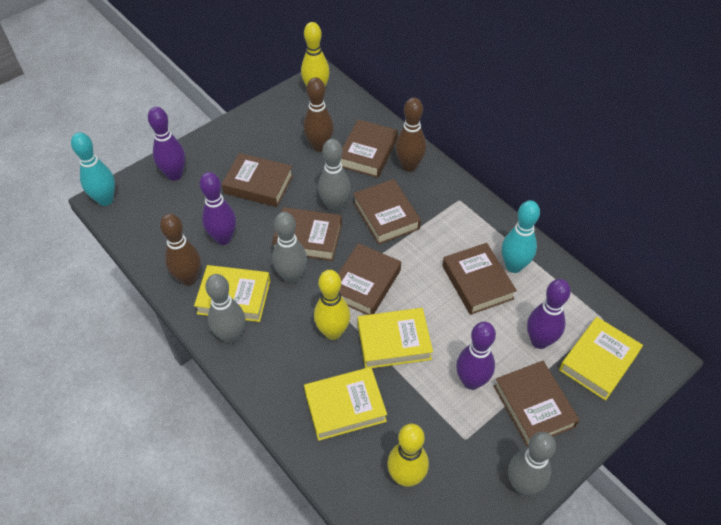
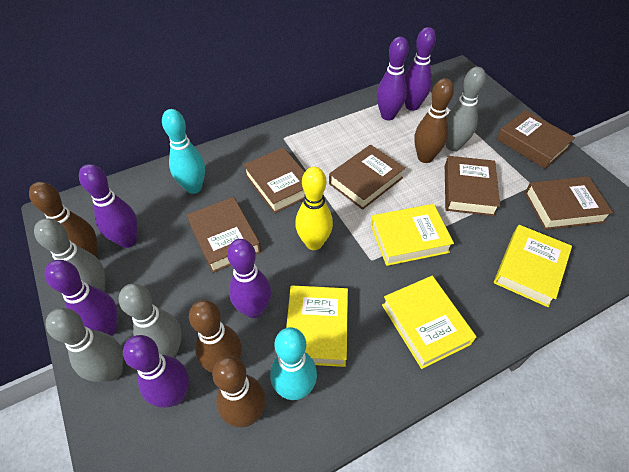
brown book: [222,153,293,207] [272,207,342,261] [338,243,401,315] [341,120,398,178] [353,179,421,245] [442,243,517,315] [494,361,579,447] = 7 -> [187,197,261,273] [243,147,305,214] [329,144,405,210] [445,156,500,216] [497,110,575,169] [525,176,613,230] = 6
brown bowling pin: [160,213,201,285] [303,77,334,152] [395,98,426,172] = 3 -> [29,182,98,257] [189,300,242,373] [212,356,266,427] [414,78,454,163] = 4
purple bowling pin: [148,107,185,181] [199,172,236,245] [456,322,496,390] [527,279,571,349] = 4 -> [45,260,118,336] [79,164,138,248] [123,335,189,408] [227,239,271,318] [377,37,409,120] [405,27,436,111] = 6
yellow bowling pin: [301,22,330,87] [314,270,350,340] [387,424,429,487] = 3 -> [295,167,333,250] = 1

